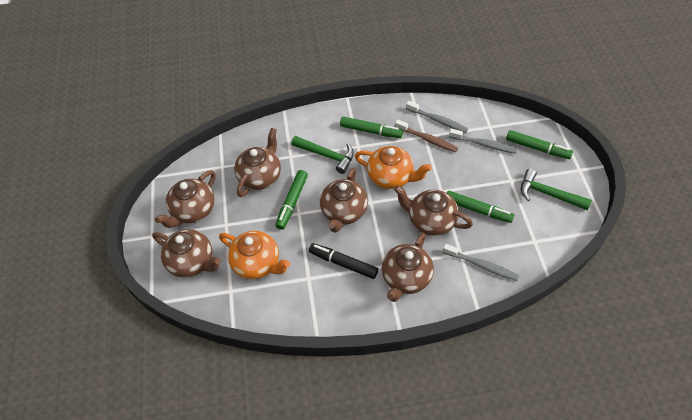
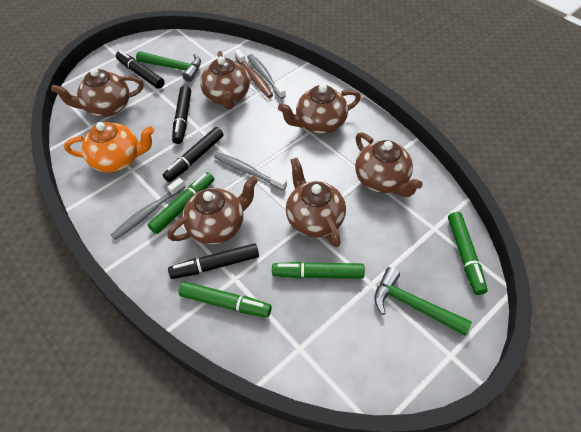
black marker: [309,243,378,279] = 1 -> [116,50,165,89] [163,127,224,182] [168,244,259,279] [172,86,191,144] = 4
orange teapot: [219,231,290,279] [355,146,432,189] = 2 -> [64,122,154,172] = 1

